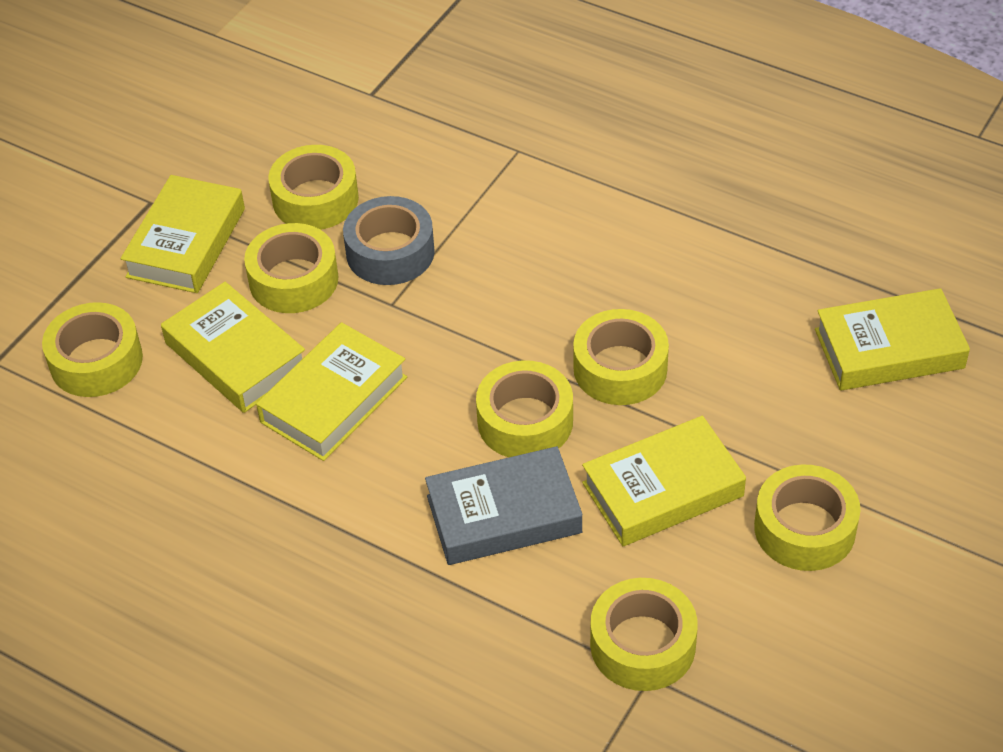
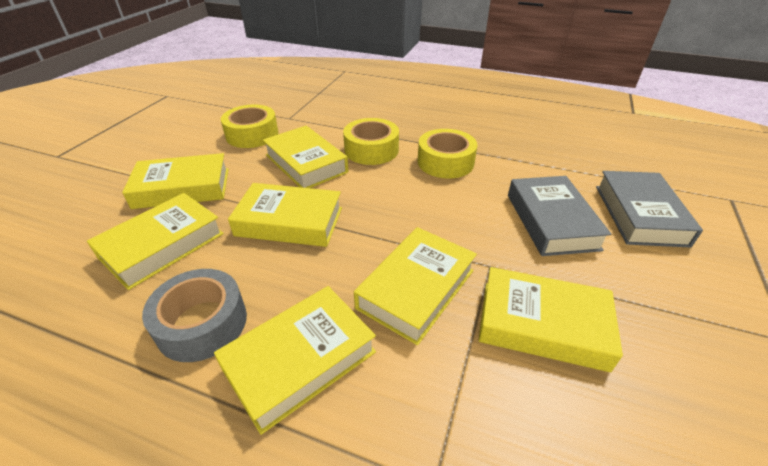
grey book: [425,446,582,565] = 1 -> [508,176,611,256] [596,171,703,248] = 2
yellow book: [121,175,245,293] [161,282,305,413] [256,322,407,461] [582,416,746,546] [815,288,970,390] = 5 -> [87,193,224,290] [122,153,229,209] [214,286,376,435] [228,183,342,247] [263,126,348,188] [354,227,477,345] [478,267,623,372] = 7
yellow tape: [42,302,143,397] [244,223,338,313] [268,145,359,230] [476,360,573,457] [573,309,669,405] [590,578,698,691] [754,465,860,571] = 7 -> [221,105,278,148] [343,118,399,165] [418,129,477,179] = 3

